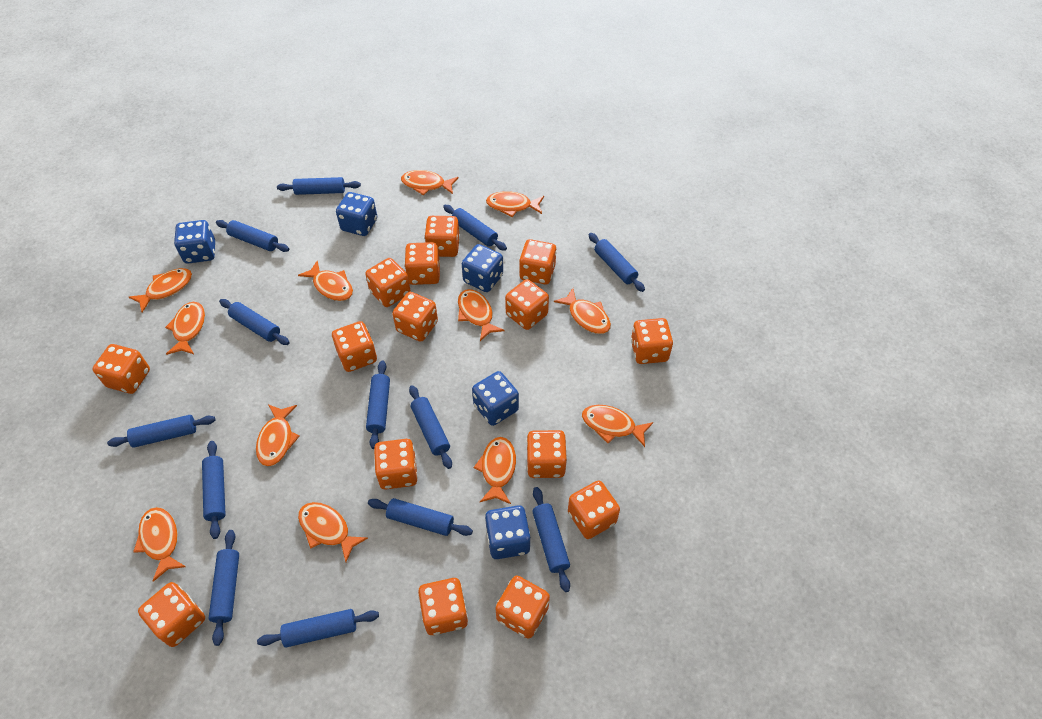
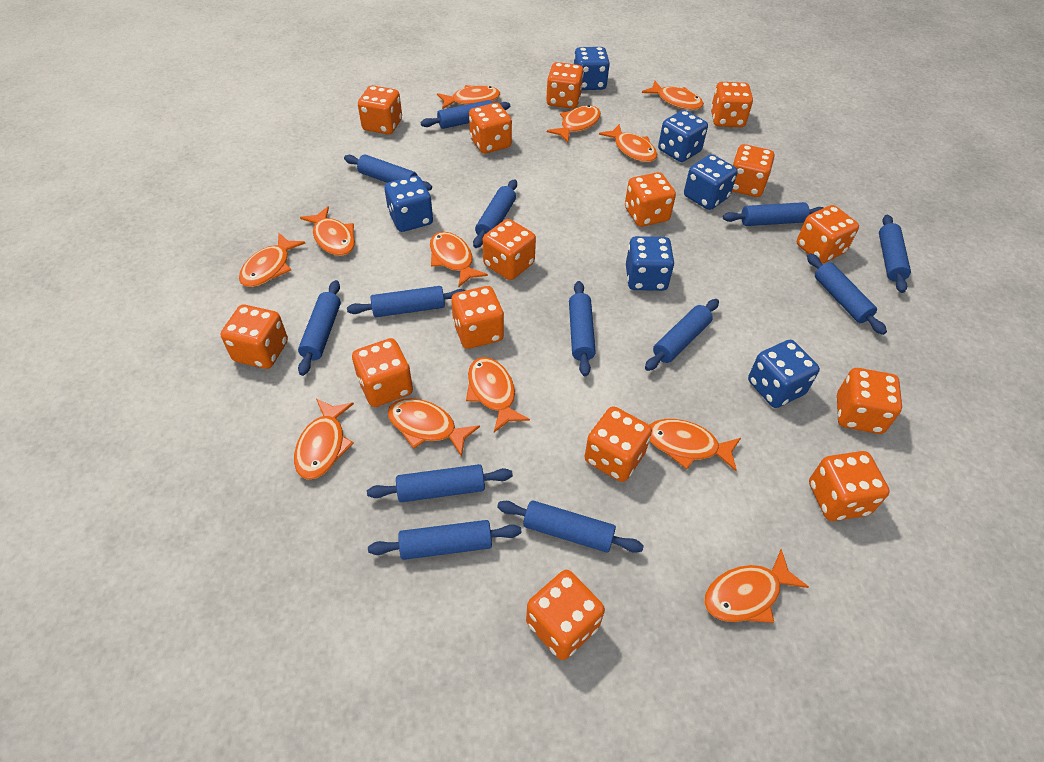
blue dice: [174,220,215,264] [336,192,377,236] [462,244,503,292] [472,371,519,426] [485,505,531,559] = 5 -> [385,176,433,232] [574,47,610,90] [626,236,674,291] [658,110,708,162] [684,154,738,210] [748,340,820,408] = 6

